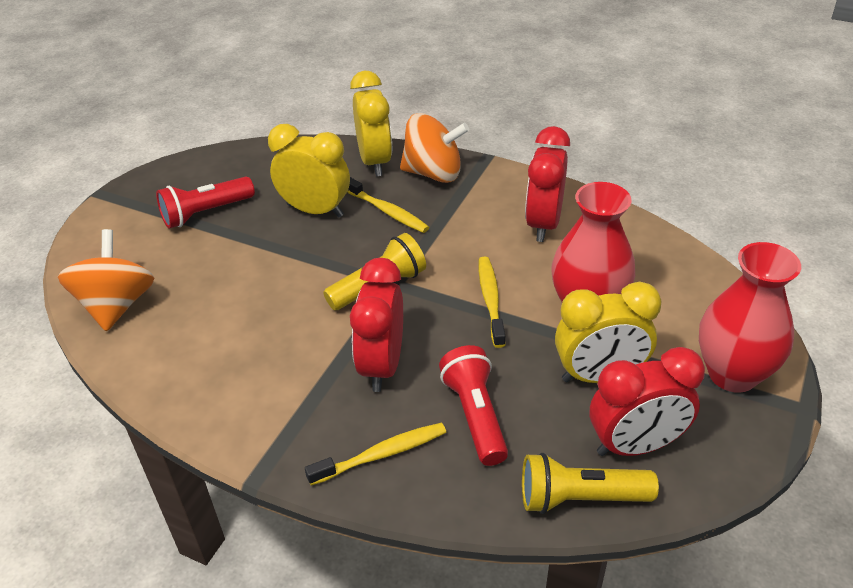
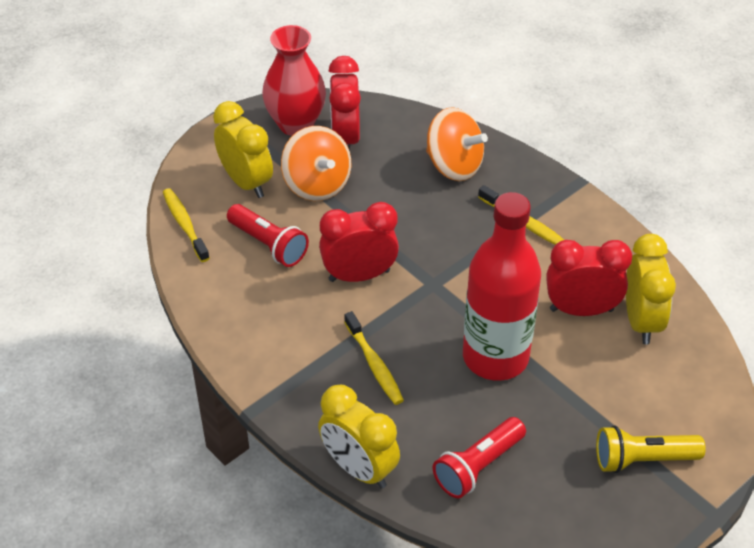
red bottle: none = 0 -> [463,192,541,381] = 1
red vase: [551,182,635,302] [699,242,801,393] = 2 -> [262,25,326,136] = 1
yellow flashlight: [323,233,426,310] [522,453,659,514] = 2 -> [596,425,706,473] = 1

